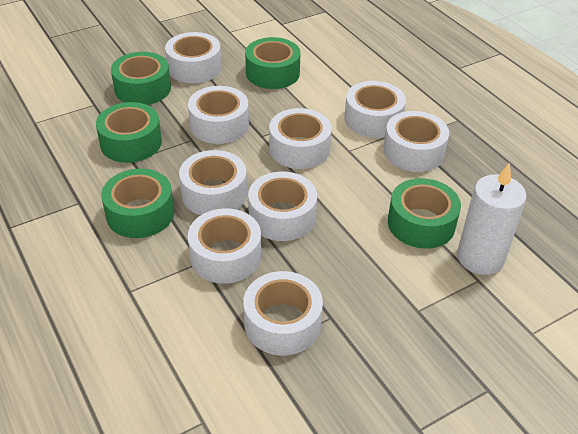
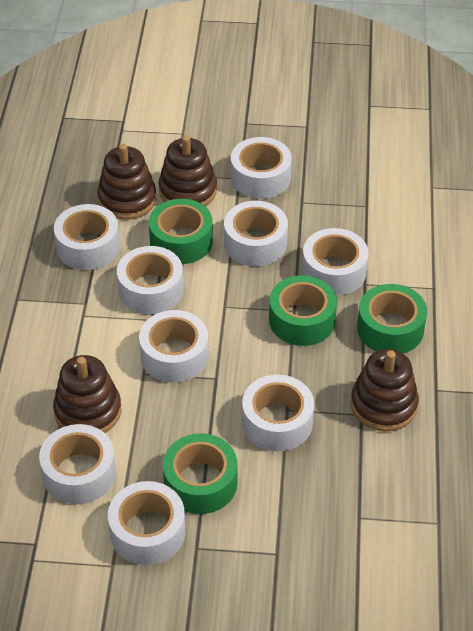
brown stacking toy: none = 0 -> [53,355,121,433] [97,144,157,220] [159,135,217,206] [351,349,419,431] = 4
green tape: [96,102,162,163] [101,169,174,238] [111,52,171,105] [245,37,301,89] [388,178,461,249] = 5 -> [149,199,213,264] [163,433,237,514] [269,275,337,346] [357,284,427,353] = 4
white candle: [457,162,526,275] = 1 -> none = 0

